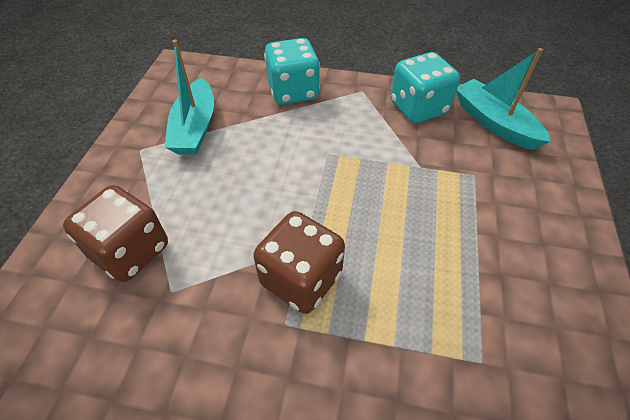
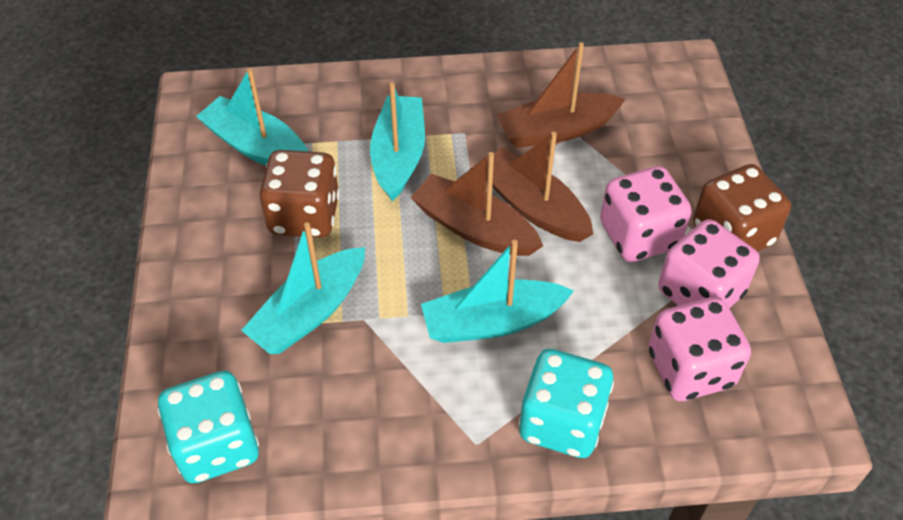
brown boat: none = 0 -> [410,152,543,256] [487,132,593,242] [496,42,625,148] = 3
pink dice: none = 0 -> [600,166,692,262] [648,297,751,401] [658,219,760,308] = 3
turquoise boat: [165,39,214,155] [456,48,551,150] = 2 -> [196,68,308,165] [241,222,365,354] [370,82,425,201] [421,240,574,343] = 4

